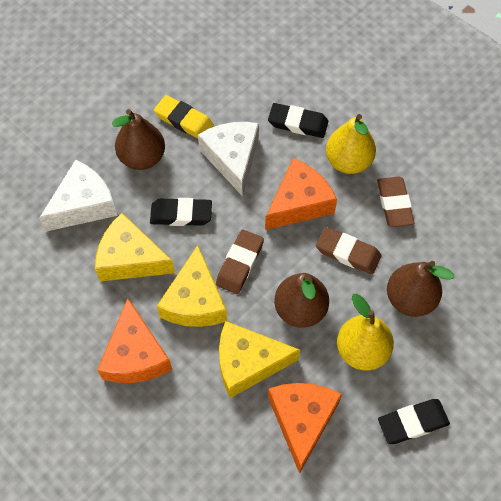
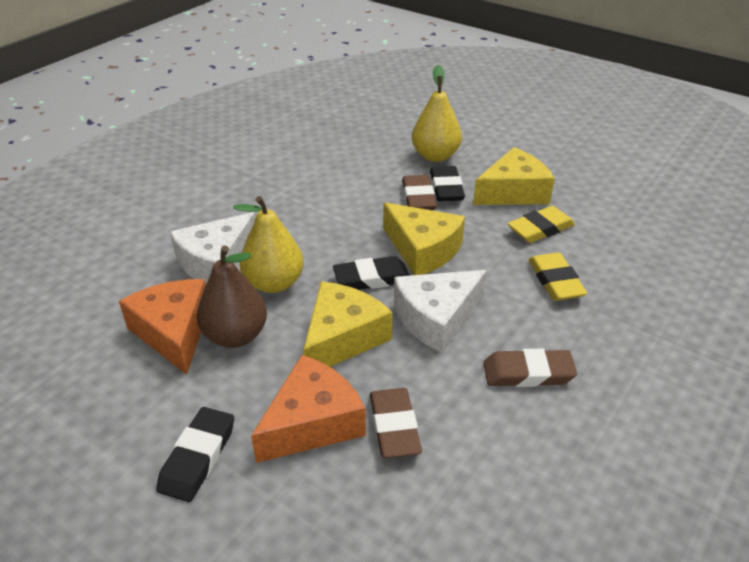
brown pear: [112,109,165,170] [274,273,329,328] [387,261,454,317] = 3 -> [197,245,267,348] = 1
orange cheese: [97,298,172,383] [265,158,337,230] [268,383,342,474] = 3 -> [119,279,206,375] [251,355,366,463] = 2
yellow eraser: [154,95,214,138] = 1 -> [507,206,575,243] [529,253,587,301] = 2

